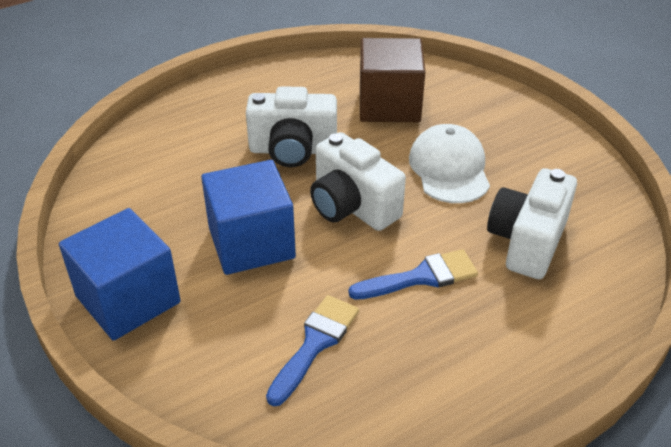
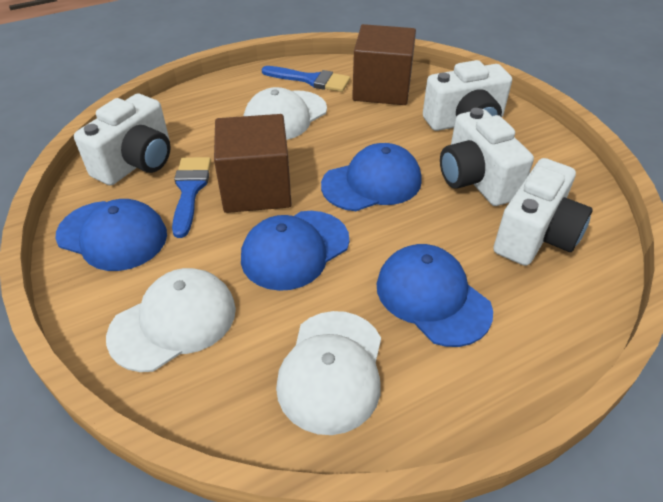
blue cap: none = 0 -> [55,199,167,271] [241,211,349,291] [321,143,422,211] [377,244,493,347] = 4
blue cube: [59,208,181,341] [201,160,296,275] = 2 -> none = 0
brown cube: [360,38,425,122] = 1 -> [214,114,292,213] [352,24,416,105] = 2
white camera: [246,87,337,167] [310,132,406,231] [487,168,577,279] = 3 -> [74,94,171,185] [423,60,512,131] [440,108,534,206] [493,158,593,266] = 4
white cap: [409,124,490,203] = 1 -> [106,268,236,372] [244,87,327,140] [276,311,381,435] = 3

